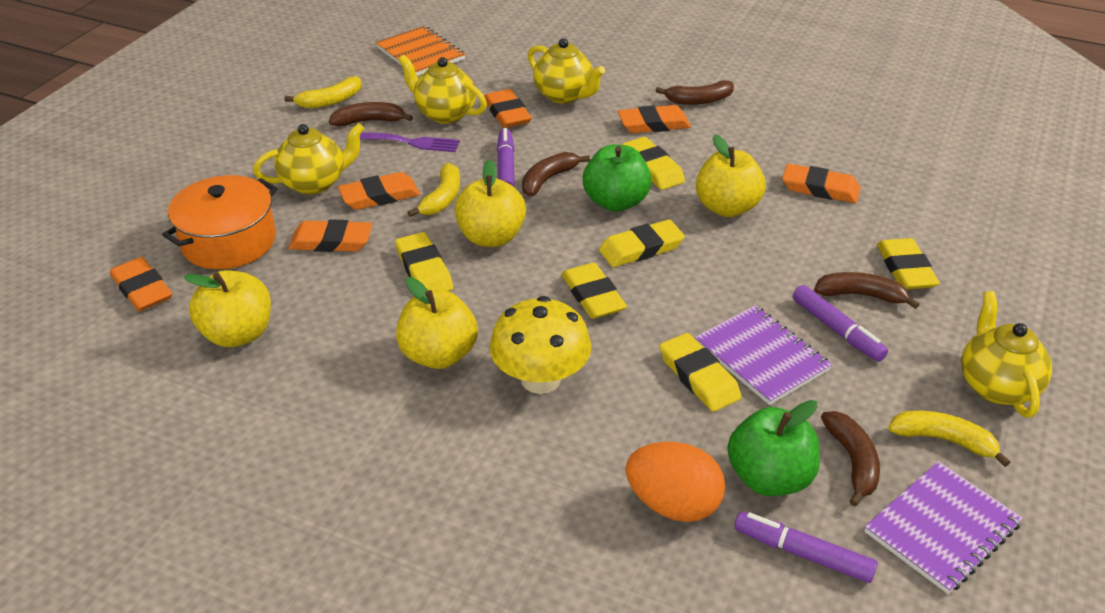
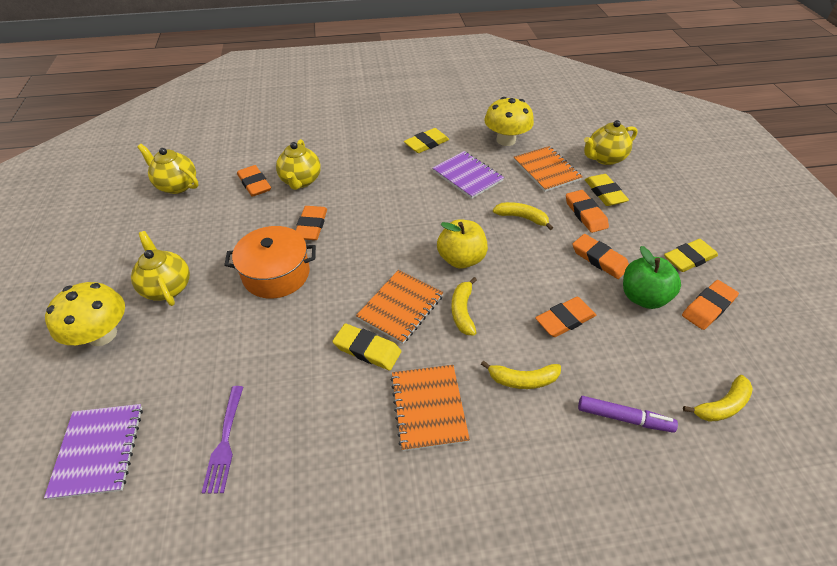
brown banana: [329,102,413,126] [522,152,590,196] [656,80,734,105] [814,272,920,309] [821,411,880,506] = 5 -> none = 0
green apple: [583,145,652,212] [727,400,820,496] = 2 -> [623,246,681,309] = 1
orange egg: [626,442,725,522] = 1 -> none = 0
orange notebook: [375,26,466,76] = 1 -> [356,270,444,344] [390,365,470,451] [514,146,583,192] = 3
purple marker: [497,128,515,187] [734,512,878,583] [793,285,888,362] = 3 -> [578,396,678,433] = 1
yellow apple: [184,270,271,347] [396,277,478,369] [455,159,526,247] [696,134,766,217] = 4 -> [437,219,488,269] = 1
yellow banana: [285,76,362,108] [408,163,460,217] [888,411,1011,467] = 3 -> [451,277,477,336] [481,360,561,389] [493,202,553,230] [683,375,753,422] = 4
yellow eraser: [395,232,453,291] [561,262,627,319] [599,219,685,267] [622,137,685,190] [660,333,742,412] [877,238,940,289] = 6 -> [333,323,401,370] [404,128,449,153] [585,174,629,206] [664,239,718,272] = 4
yellow mushroom: [490,296,591,394] = 1 -> [45,282,125,346] [484,97,534,146] = 2

